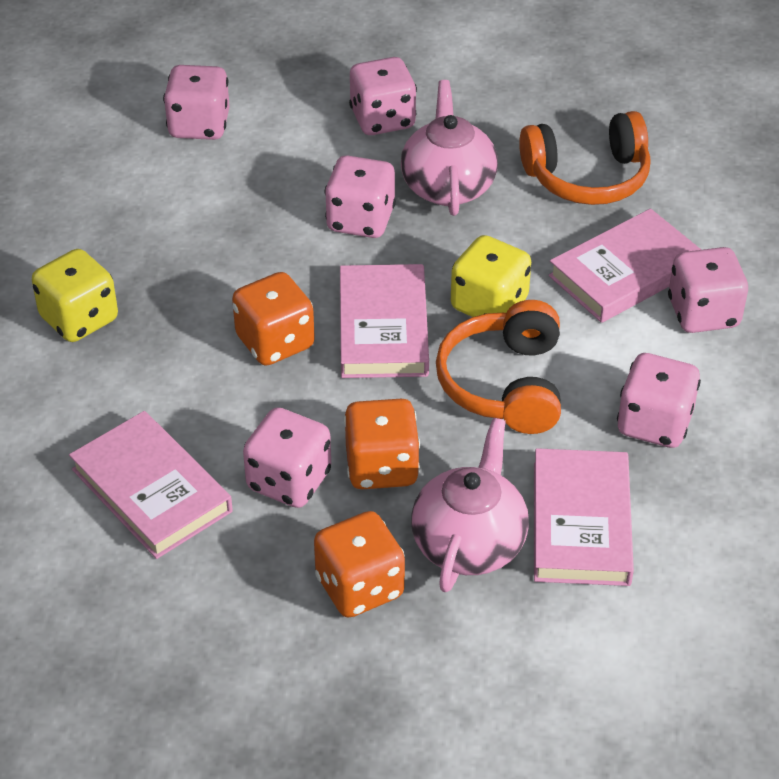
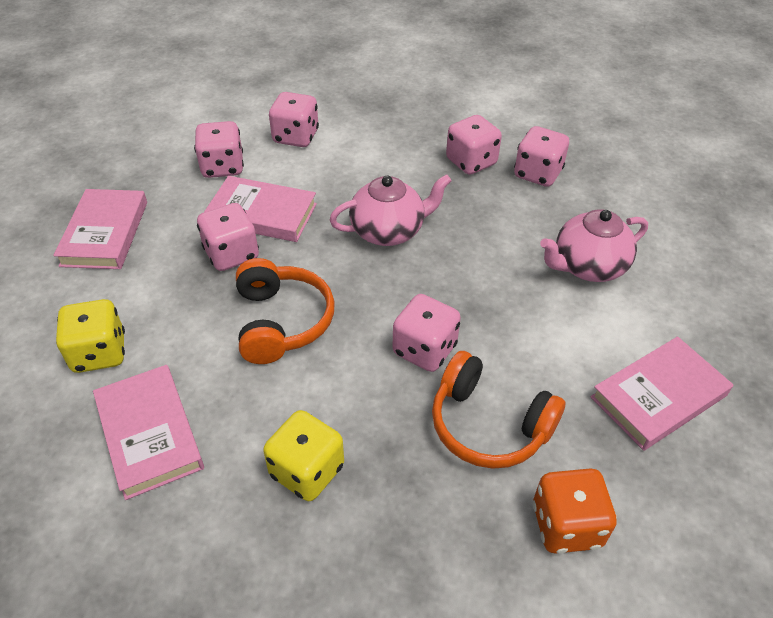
orange dice: [232,272,315,366] [314,511,405,618] [344,399,420,489] = 3 -> [533,468,617,554] = 1

